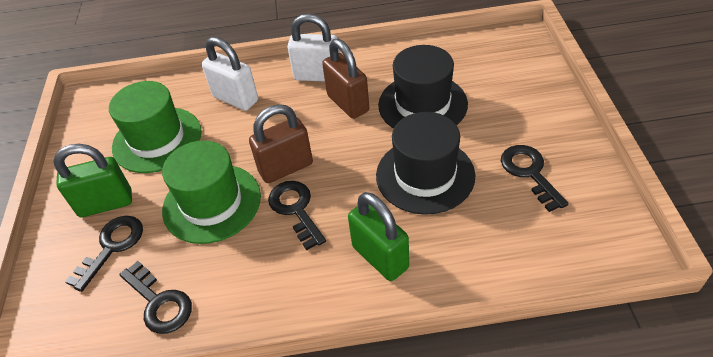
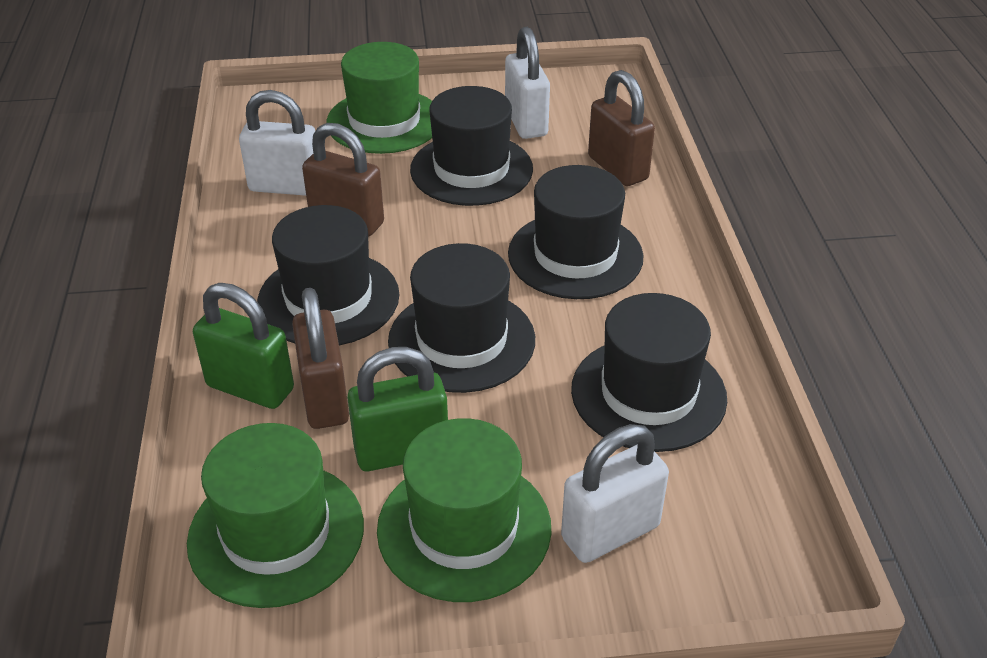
black hat: [376,112,475,215] [378,45,468,129] = 2 -> [257,205,399,345] [388,243,535,393] [410,86,533,206] [508,165,644,299] [571,293,727,452] = 5
black key: [65,216,143,292] [119,261,192,334] [268,181,326,250] [501,145,568,212] = 4 -> none = 0
brown padlock: [249,104,313,183] [322,39,369,119] = 2 -> [292,288,349,429] [302,123,384,237] [588,70,655,186] = 3
green hat: [109,81,202,173] [162,140,261,244] = 2 -> [187,423,364,608] [326,42,432,154] [377,418,551,602] = 3
white padlock: [202,37,258,111] [287,14,339,81] = 2 -> [239,90,315,196] [505,27,550,139] [561,424,669,563] = 3

